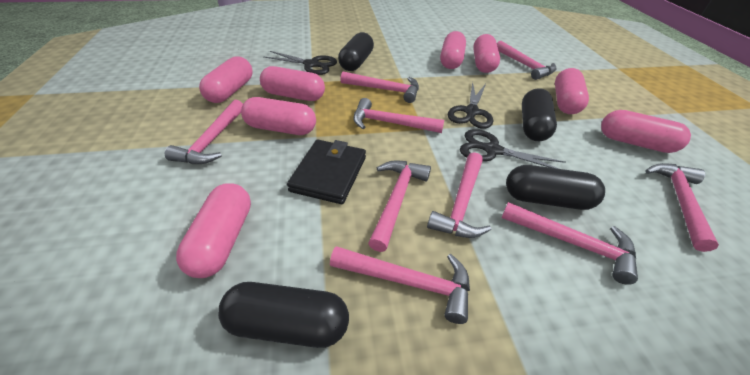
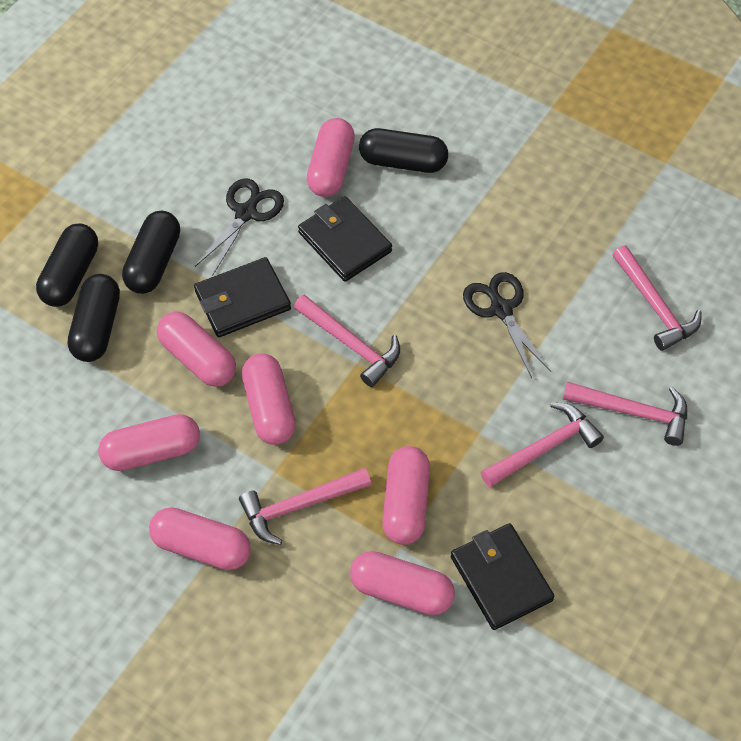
black scissors: [264,51,337,75] [448,82,493,129] [460,129,565,169] = 3 -> [195,178,284,276] [463,272,551,378] = 2
black wallet: [287,140,366,204] = 1 -> [194,257,291,337] [298,196,392,282] [451,523,554,630] = 3
pink capsule: [176,183,251,278] [199,56,253,103] [241,97,316,135] [260,66,325,101] [440,31,466,69] [473,34,500,73] [555,68,589,114] [601,110,691,153] = 8 -> [98,414,200,471] [149,507,251,570] [157,312,236,387] [242,353,296,445] [307,118,355,197] [350,551,455,615] [382,446,430,545] = 7
pink hammer: [165,100,243,164] [330,246,470,324] [340,72,419,103] [353,98,444,133] [368,160,431,252] [427,152,491,238] [497,41,556,80] [501,202,638,285] [645,163,719,252] = 9 -> [239,468,371,545] [294,294,400,387] [481,402,604,487] [563,382,687,446] [612,245,702,351] = 5

